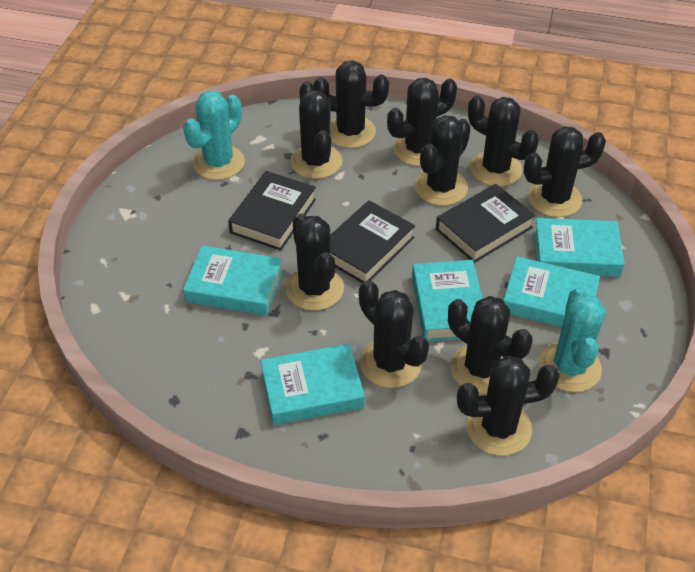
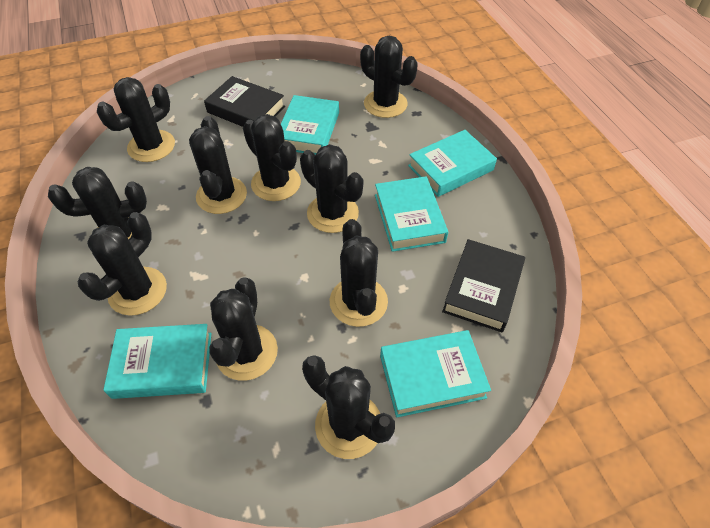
black book: [228,171,316,251] [330,200,415,283] [436,184,535,263] = 3 -> [204,76,285,127] [442,239,525,332] = 2
turquoise cactus: [183,91,245,180] [539,287,606,392] = 2 -> none = 0

